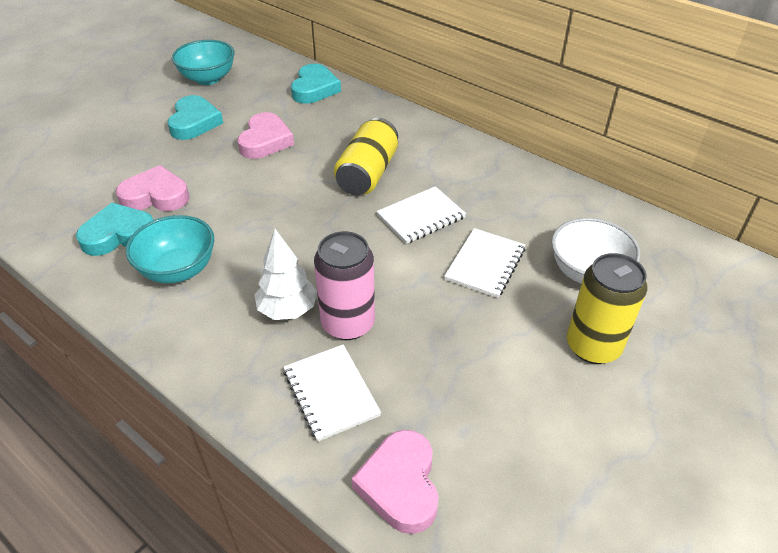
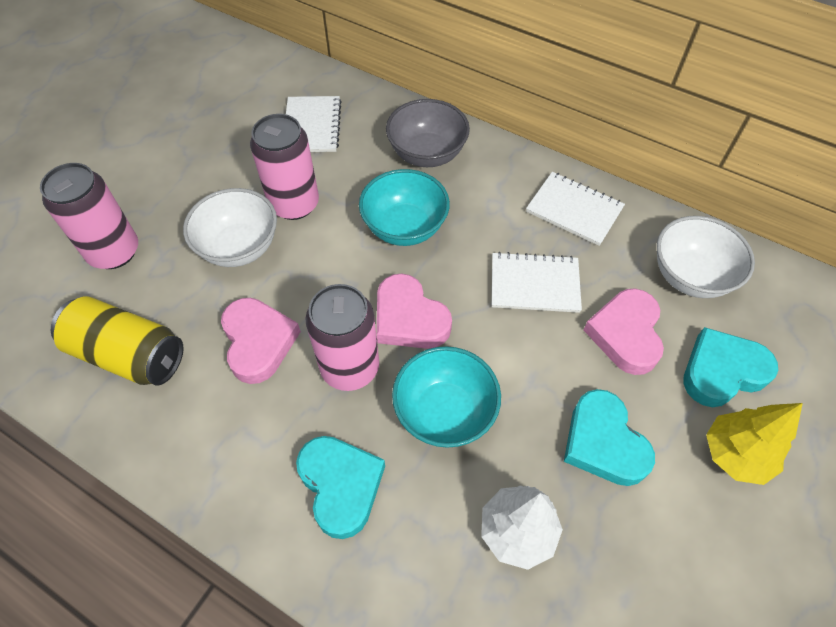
grey bowl: none = 0 -> [386,99,470,167] = 1
pink can: [314,231,375,340] = 1 -> [40,163,138,269] [250,114,319,220] [305,284,379,391] = 3
white bowl: [552,218,640,284] = 1 -> [183,188,277,267] [657,216,755,298] = 2
yellow can: [334,118,398,195] [567,253,647,364] = 2 -> [51,296,184,386] = 1
yellow tree: none = 0 -> [706,403,803,485] = 1

